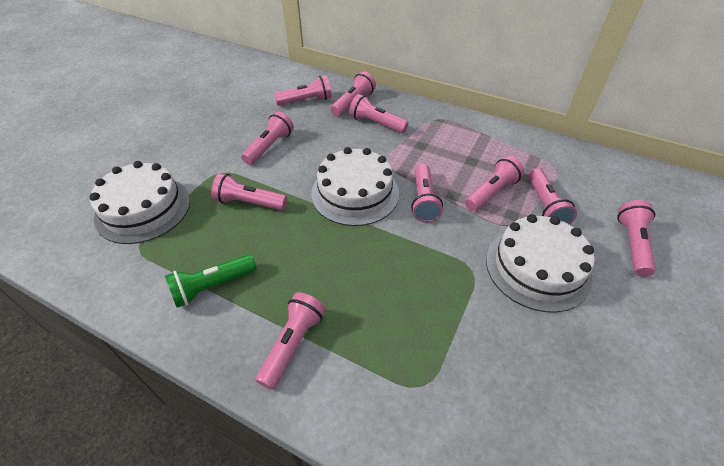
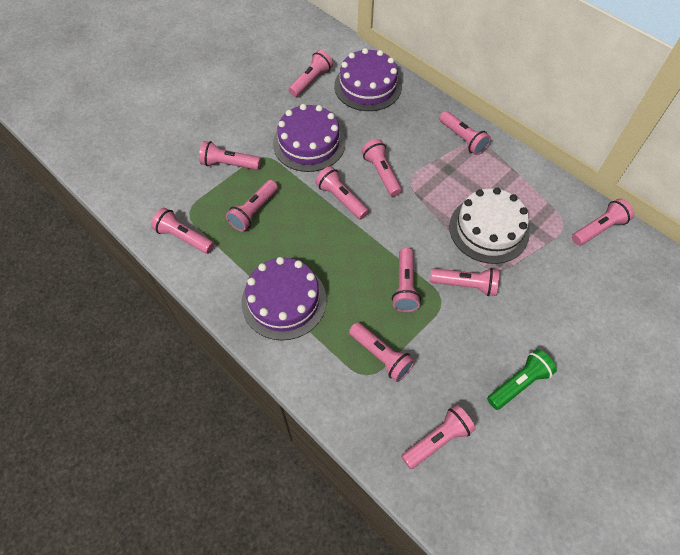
pink flashlight: [211,173,287,210] [241,112,294,165] [256,292,326,390] [274,75,332,106] [331,72,376,116] [349,94,409,133] [411,164,443,223] [465,156,524,211] [528,168,577,224] [617,200,656,277] = 10 -> [151,208,214,254] [199,141,261,170] [226,180,278,232] [288,50,333,97] [315,166,369,220] [349,322,415,382] [361,139,402,197] [392,248,421,312] [401,405,476,469] [430,268,499,296] [439,111,491,155] [572,199,634,246] = 12
purple cake: none = 0 -> [242,257,327,340] [273,104,346,172] [334,48,402,111] = 3
white cake: [89,161,190,244] [311,147,399,226] [486,214,595,313] = 3 -> [449,188,530,264] = 1

